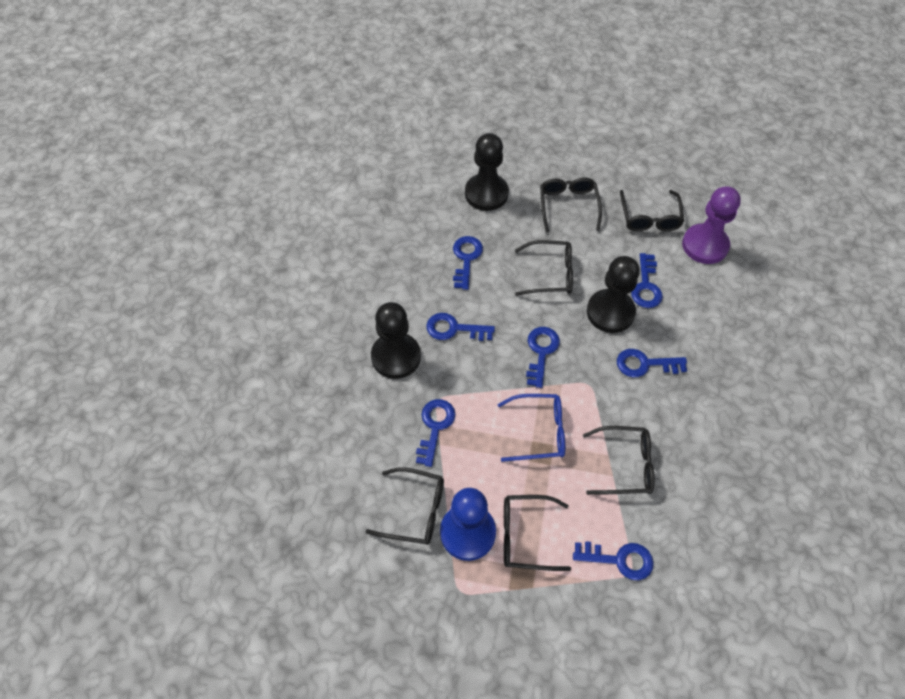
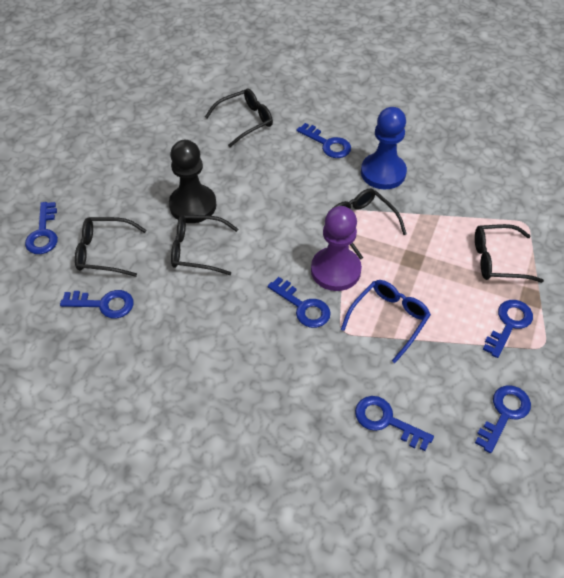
black glasses: [366,467,444,545] [504,495,571,571] [515,240,573,296] [540,177,602,233] [583,426,655,495] [620,190,684,231] = 6 -> [75,217,146,277] [171,215,238,275] [205,89,273,147] [333,188,406,260] [475,224,544,283] = 5
black pawn: [371,302,421,379] [465,133,509,211] [587,256,640,333] = 3 -> [169,140,216,223] = 1

